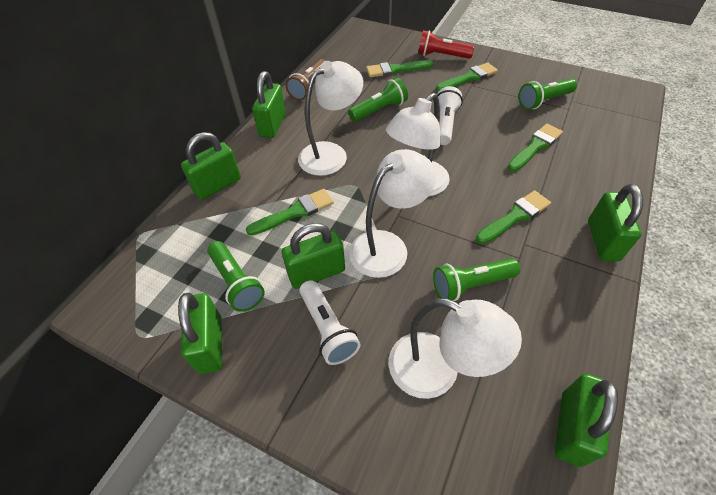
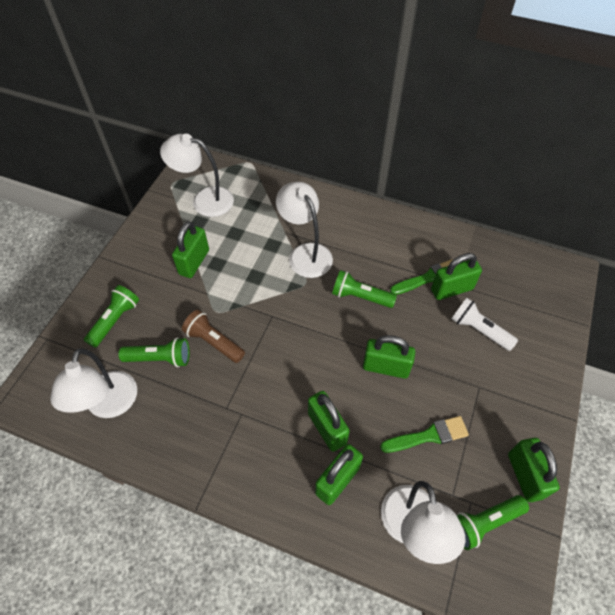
green brush: [246,189,334,236] [366,60,434,77] [436,62,498,91] [476,190,551,244] [508,123,563,172] = 5 -> [380,416,469,453] [390,259,453,295] = 2
red flashlight: [418,30,474,59] = 1 -> none = 0
white flashlight: [299,280,361,365] [437,86,463,145] = 2 -> [452,298,518,351] = 1

